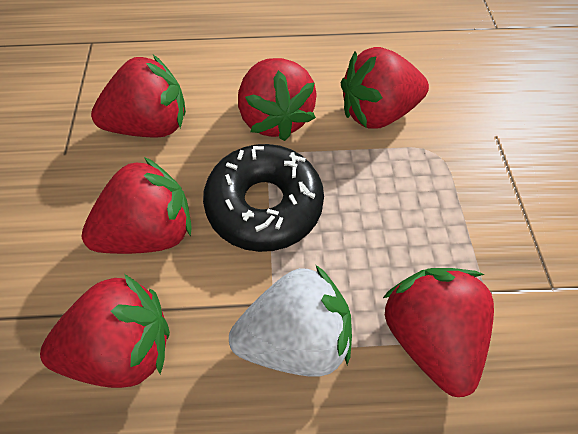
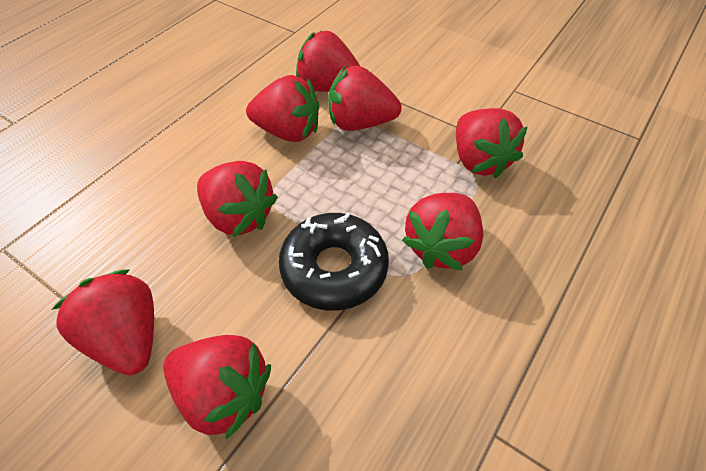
red strawberry: [40,274,170,388] [82,157,191,254] [91,55,186,137] [238,58,317,141] [341,47,429,129] [383,268,494,397] = 6 -> [52,269,154,375] [163,335,271,440] [197,161,278,237] [246,75,319,142] [296,31,360,92] [328,65,402,131] [402,193,483,270] [456,108,527,178] = 8
white strawberry: [229,265,352,377] = 1 -> none = 0

